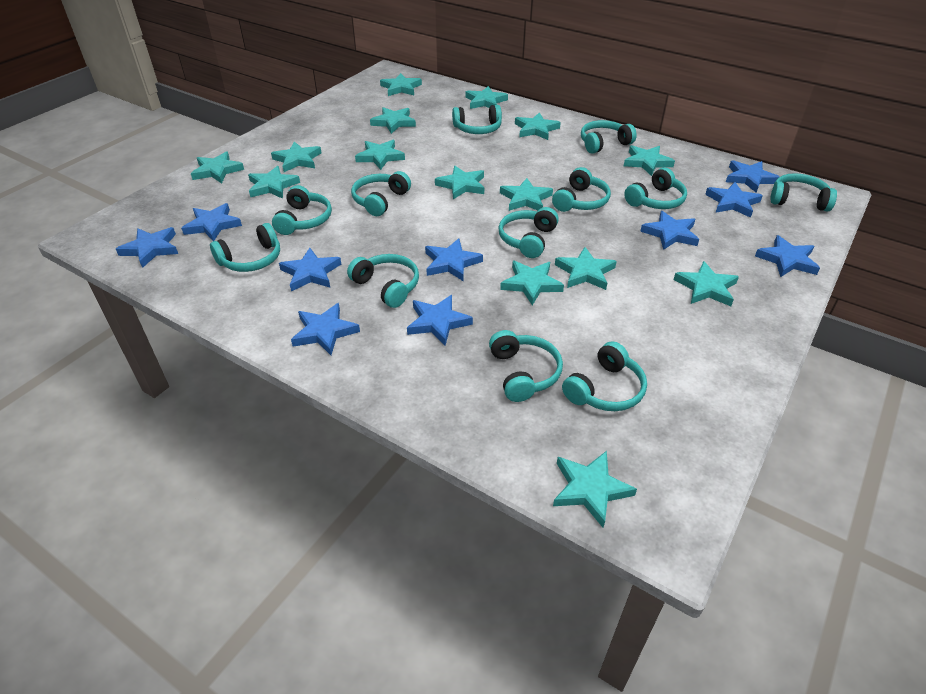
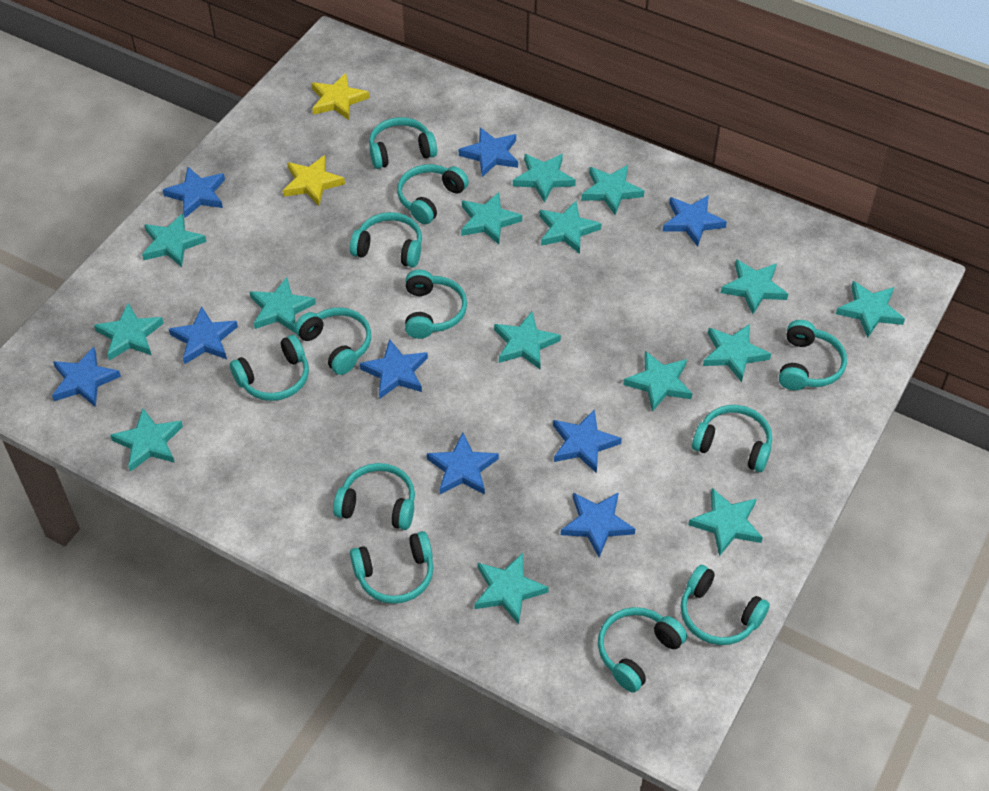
blue star: [116,227,178,268] [181,203,242,241] [279,248,341,291] [291,303,360,355] [407,295,473,345] [425,238,483,282] [640,211,699,250] [705,182,763,218] [726,160,779,193] [755,235,820,277] = 10 -> [52,347,121,407] [163,167,225,218] [169,307,238,365] [360,339,428,399] [427,433,499,495] [459,127,518,177] [553,409,622,474] [561,492,635,557] [662,195,727,247] = 9
yellow star: none = 0 -> [283,155,345,206] [312,73,369,120] = 2

